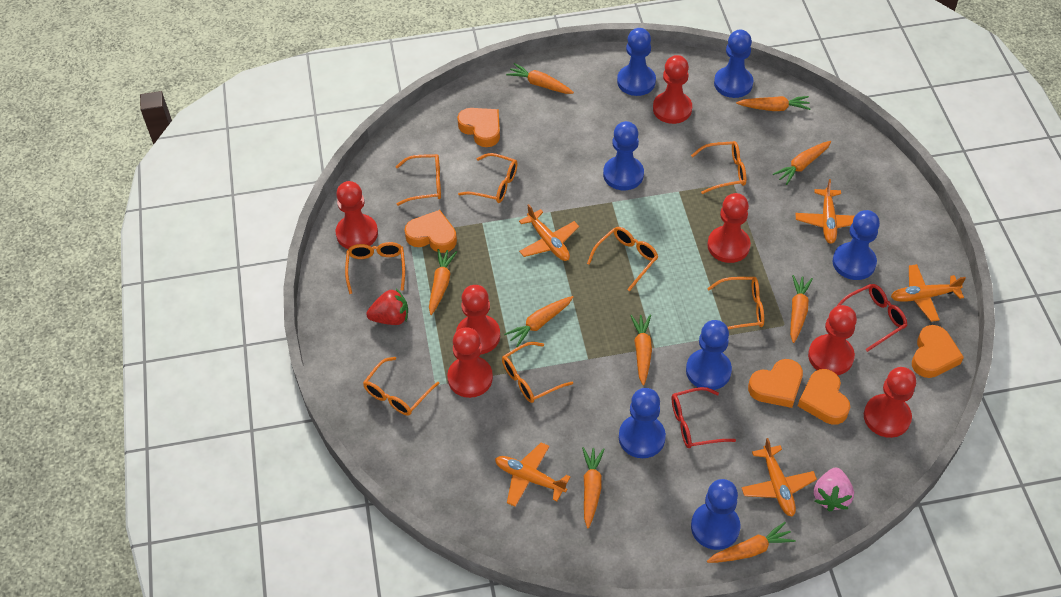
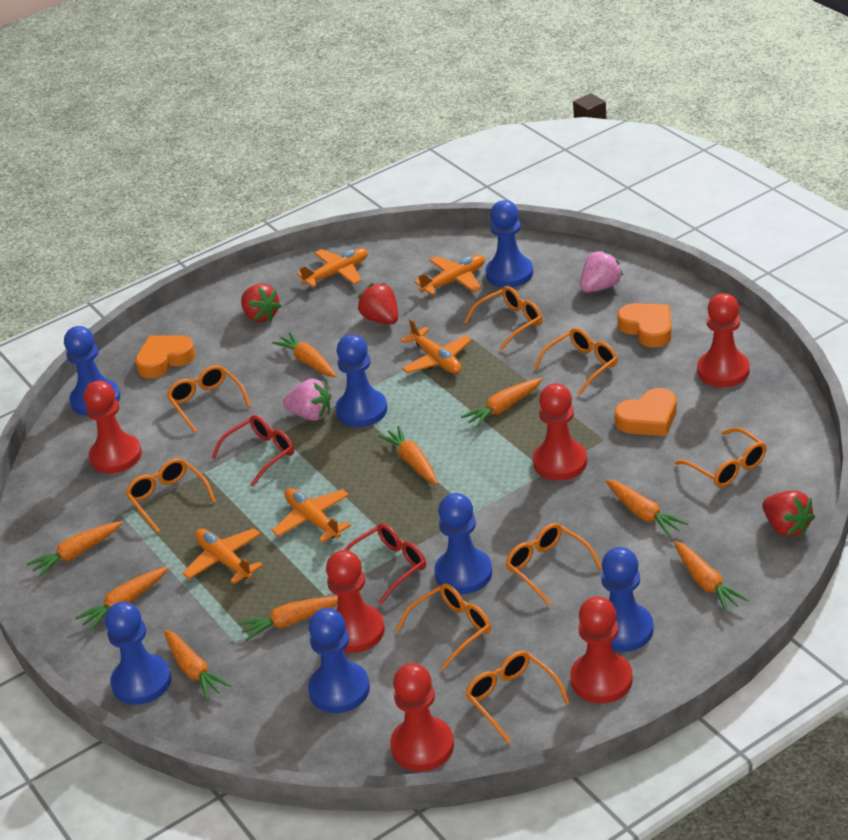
orange heart: [405,210,457,253] [457,108,500,147] [748,359,803,408] [798,369,850,425] [912,325,964,378] = 5 -> [135,335,196,378] [615,388,677,436] [617,303,672,348] = 3
pink strawberry: [814,468,854,512] = 1 -> [283,378,331,421] [580,250,623,292] = 2
red pawn: [336,181,378,249] [447,327,493,398] [456,285,500,354] [653,55,692,124] [707,193,751,263] [808,305,857,375] [864,367,916,438] = 7 -> [83,380,142,473] [326,550,385,653] [390,663,454,772] [533,384,587,481] [570,596,633,703] [697,293,750,387] = 6
red strawberry: [366,289,408,325] = 1 -> [241,284,281,322] [358,283,398,325] [762,491,815,537] = 3

